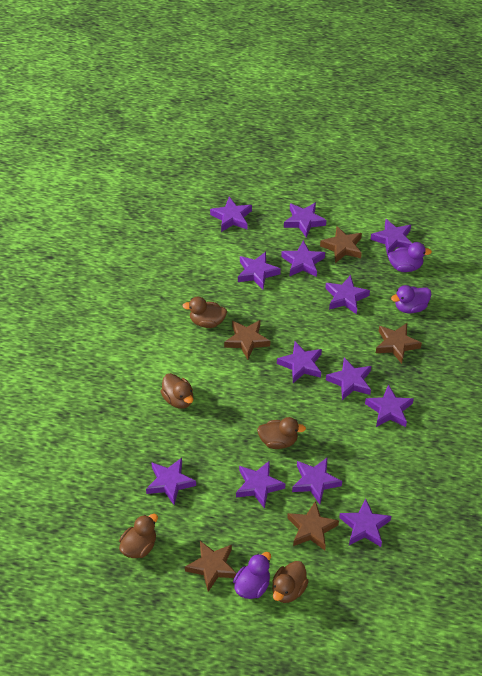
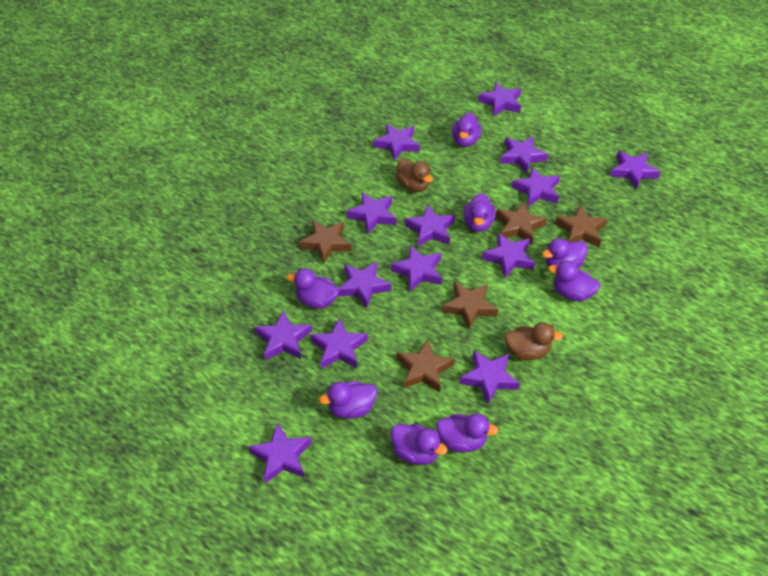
brown duck: [119,514,158,558] [160,373,193,409] [182,297,227,328] [257,417,306,449] [272,561,309,603] = 5 -> [396,158,433,192] [504,322,563,360] = 2
purple duck: [233,552,271,599] [388,242,432,272] [391,285,432,313] = 3 -> [287,268,339,309] [319,381,377,419] [391,424,447,465] [436,414,498,452] [452,113,482,147] [464,193,496,232] [542,238,588,268] [548,261,600,301] = 8
purple star: [146,458,196,505] [210,197,252,232] [236,460,285,509] [238,252,281,289] [277,341,322,383] [281,240,325,277] [284,202,327,238] [292,458,342,504] [325,275,370,314] [326,357,371,400] [339,499,391,547] [365,384,414,427] [371,219,412,256] = 13 -> [248,423,312,484] [255,310,312,360] [311,318,368,369] [338,261,391,308] [346,192,396,234] [373,124,420,161] [391,245,442,291] [404,204,455,247] [459,350,520,404] [478,82,521,117] [482,233,535,278] [500,136,548,174] [512,167,560,206] [610,151,660,189] = 14

